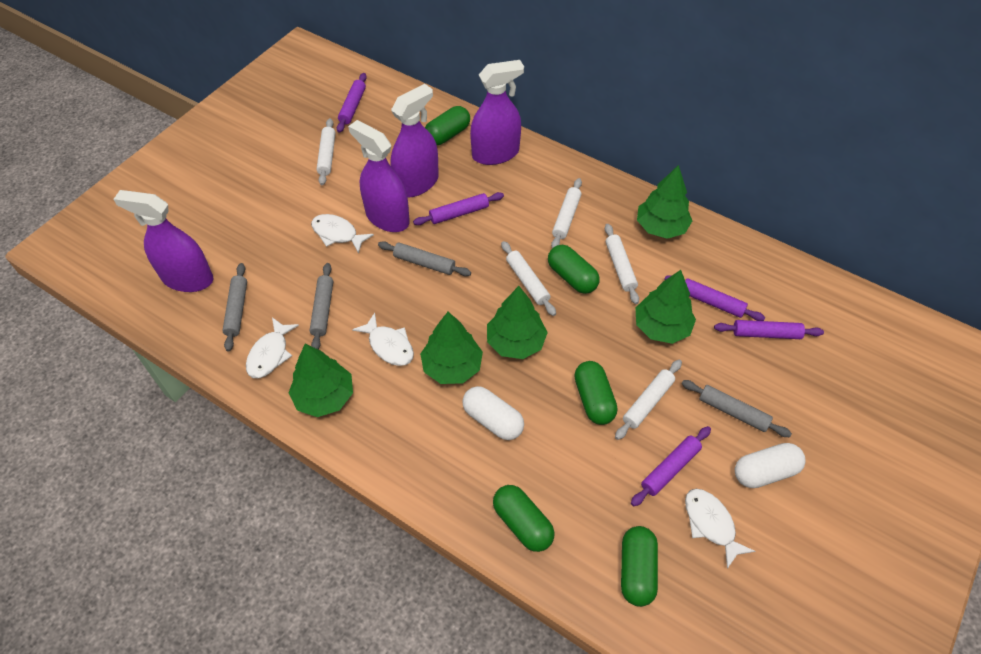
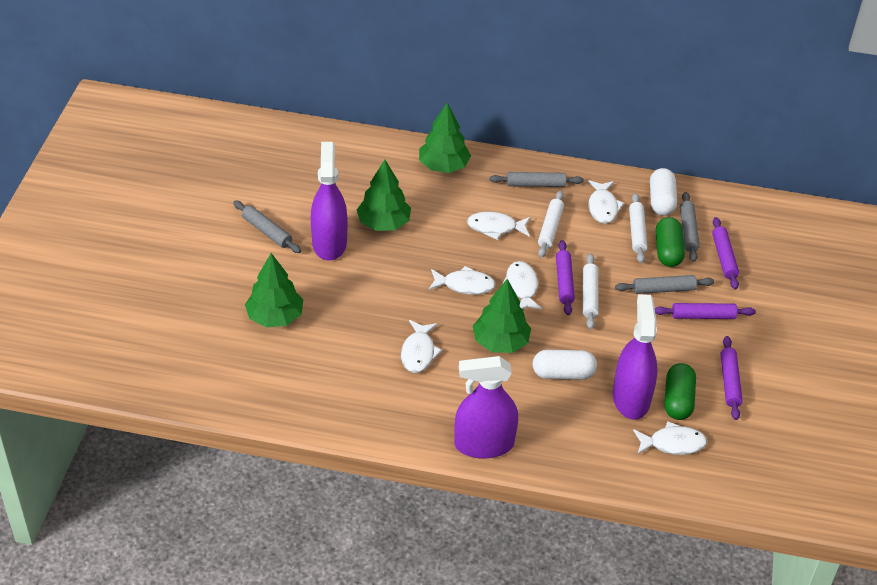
green capsule: [425,106,470,146] [493,485,554,552] [548,245,599,294] [574,361,618,425] [621,526,658,607] = 5 -> [656,217,685,267] [665,363,696,420] = 2
green tree: [289,344,353,417] [420,312,483,384] [487,286,548,359] [635,270,696,344] [637,165,692,239] = 5 -> [245,253,303,327] [357,160,411,231] [419,102,471,173] [472,279,531,353] = 4
purple rolling pin: [337,73,367,133] [413,192,504,225] [631,426,711,506] [664,275,765,321] [714,320,824,339] = 5 -> [556,240,575,315] [655,303,756,319] [712,217,739,290] [720,336,743,420] = 4
purple spray bottle: [113,190,213,292] [348,120,410,232] [391,84,439,197] [470,60,524,165] = 4 -> [311,142,348,261] [454,356,518,459] [613,294,657,420] = 3
white fish: [246,317,299,378] [311,214,374,254] [352,313,414,366] [685,489,755,569] = 4 -> [401,320,442,373] [429,266,496,295] [467,212,530,240] [501,261,543,310] [588,180,624,224] [633,421,707,455] = 6
white rolling pin: [317,118,336,185] [501,241,556,316] [551,178,582,248] [605,224,639,304] [615,360,682,440] = 5 -> [538,190,564,258] [583,253,599,329] [629,193,648,263] = 3

